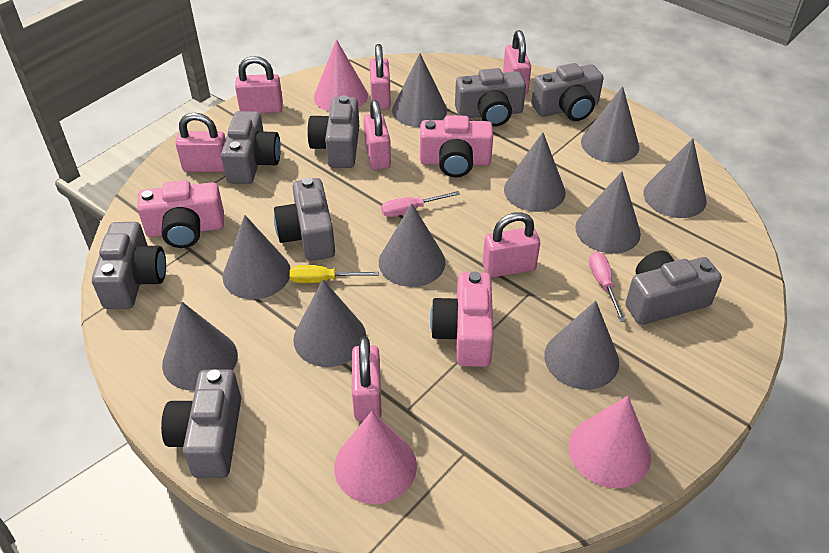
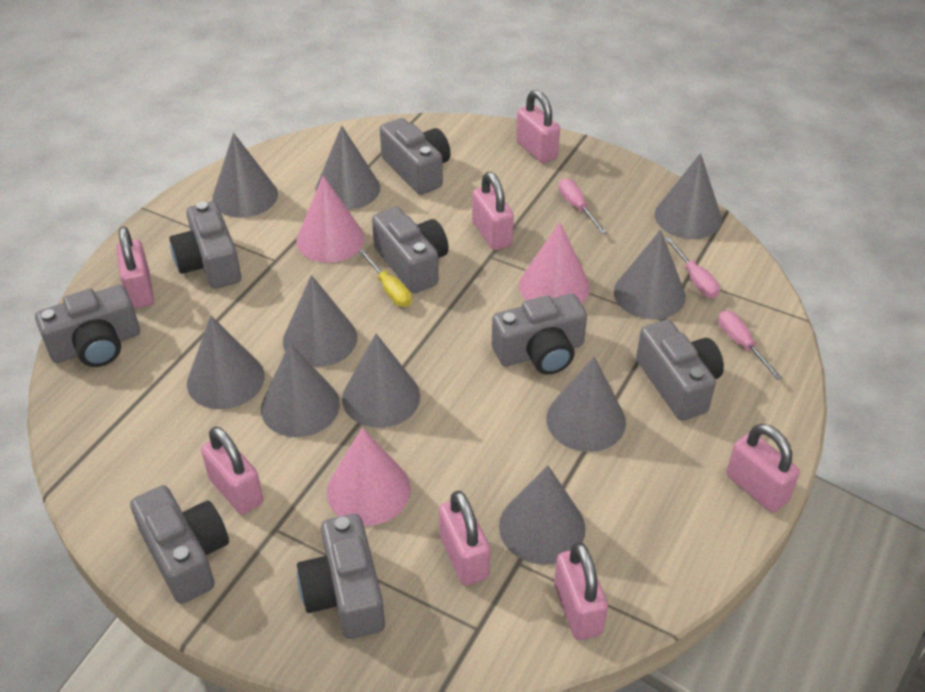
pink camera: [137,180,224,248] [420,115,493,177] [430,271,494,367] = 3 -> none = 0
pink screwdriver: [381,191,460,217] [589,252,626,322] = 2 -> [558,178,606,234] [665,237,720,298] [718,310,782,380] = 3

